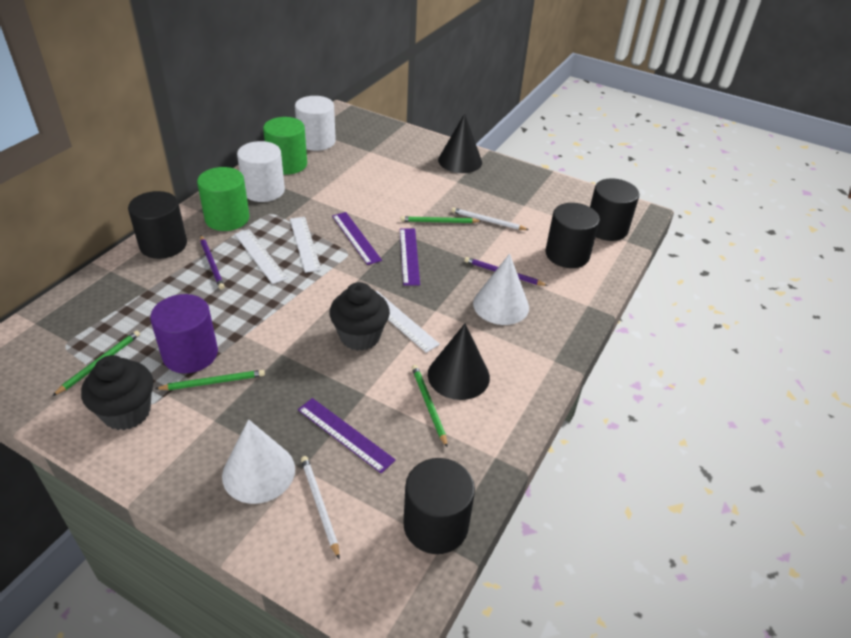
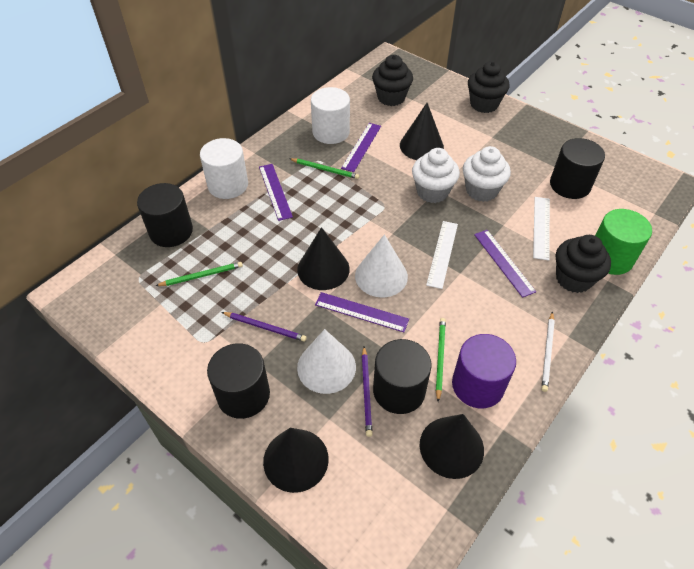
black cone: [428,324,490,400] [438,113,482,173] = 2 -> [263,428,329,493] [297,227,350,290] [400,103,444,160] [420,414,484,479] = 4
black cupcake: [81,355,153,430] [329,282,390,351] = 2 -> [372,55,413,106] [468,61,509,113] [556,235,611,293] = 3
green cylinder: [197,167,250,231] [263,117,307,175] = 2 -> [595,209,652,275] = 1
green pencil: [52,330,140,396] [155,370,265,390] [401,216,481,223] [412,365,448,448] = 4 -> [156,262,243,286] [290,158,359,179] [436,318,446,402] = 3
purple ruler: [298,398,396,474] [332,212,382,265] [400,228,420,286] = 3 -> [259,164,293,221] [315,292,409,332] [341,123,381,172] [474,230,536,298] = 4
white cupcake: none = 0 -> [412,148,460,203] [463,146,511,202] = 2
white pencil: [301,456,340,559] [451,208,529,230] = 2 -> [541,311,555,392] = 1
white ruler: [235,229,288,284] [290,217,321,273] [376,291,440,353] = 3 -> [426,221,458,289] [533,197,550,261] = 2

